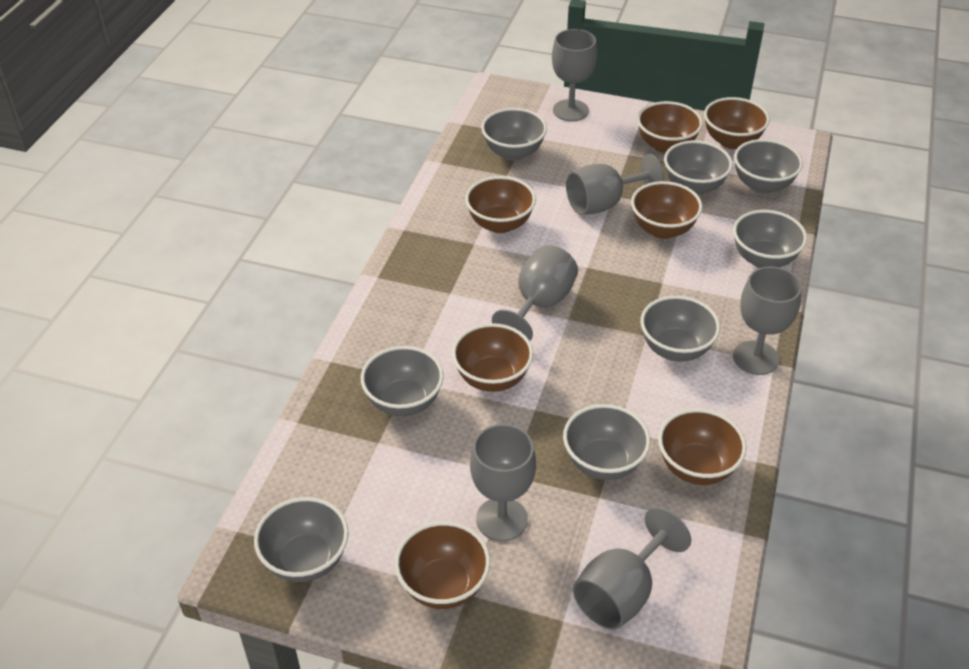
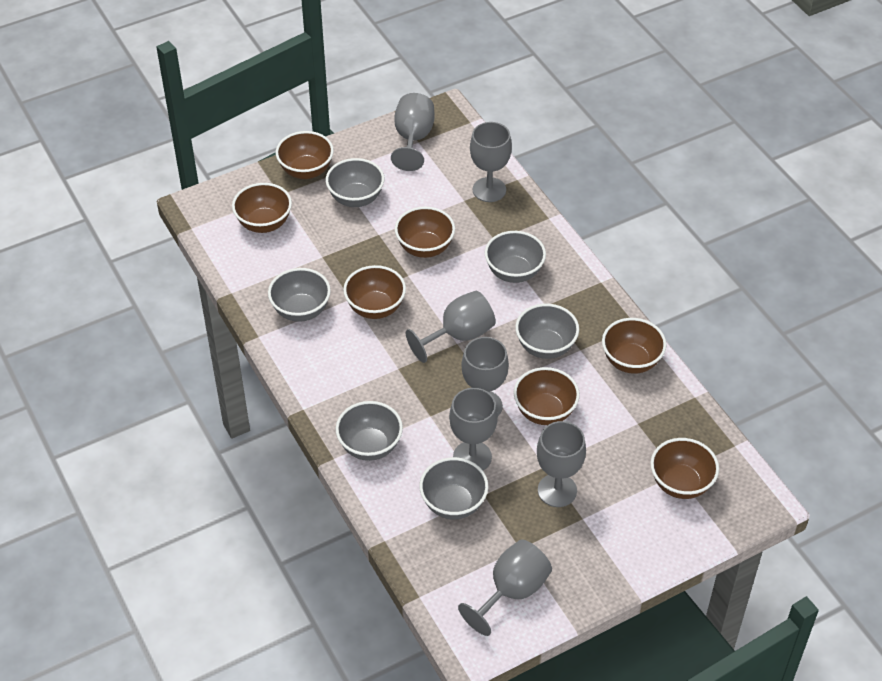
grey bowl: [254,497,349,582] [361,346,444,416] [481,108,547,161] [563,404,650,480] [640,296,720,362] [664,140,733,195] [733,210,807,268] [734,139,803,194] = 8 -> [268,268,331,322] [326,158,384,207] [336,401,403,461] [419,457,488,519] [485,231,546,283] [515,304,579,359] = 6
grey goblet: [470,424,536,541] [492,245,578,341] [552,29,597,121] [566,154,664,215] [573,507,691,630] [733,266,802,375] = 6 -> [391,93,434,171] [406,291,496,363] [449,388,498,470] [458,539,552,636] [461,337,509,416] [470,122,512,202] [537,421,586,507] = 7

